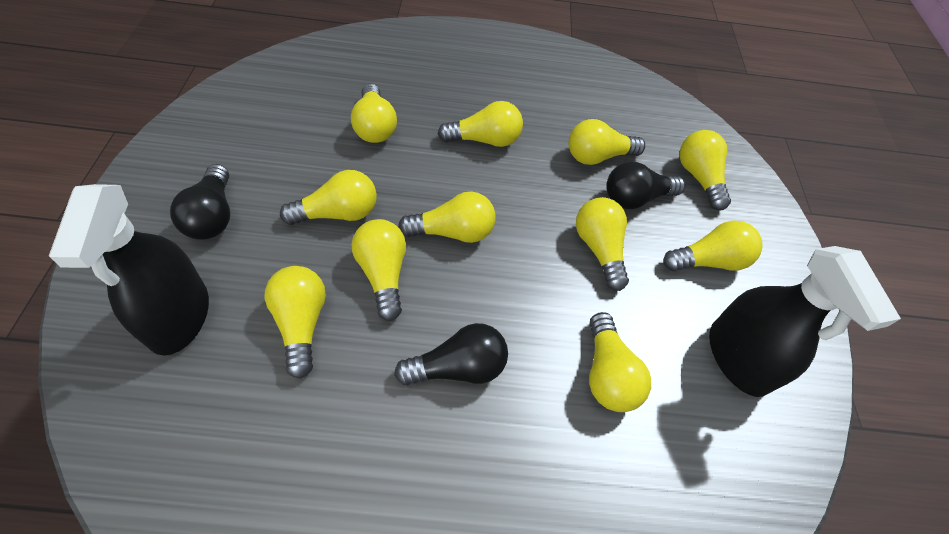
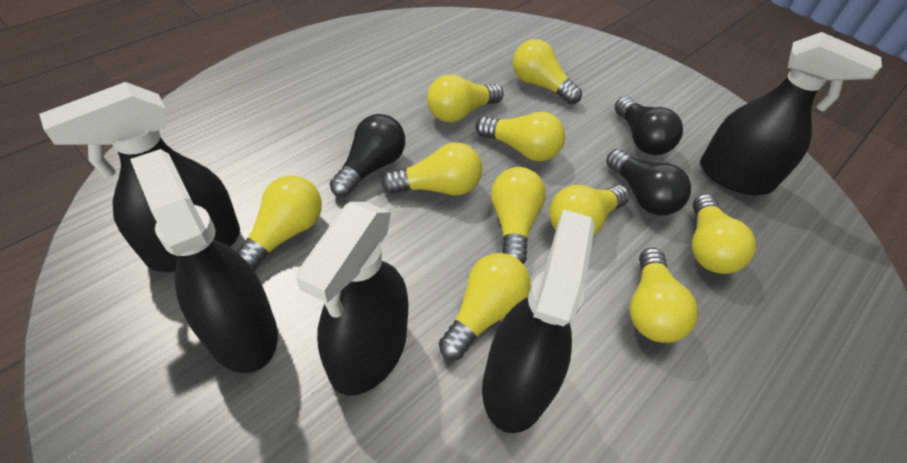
black spray bottle: [49,184,209,356] [709,246,901,397] = 2 -> [39,82,240,272] [130,149,278,373] [296,202,408,396] [482,209,595,433] [700,32,882,195] = 5
yellow light bulb: [265,266,326,379] [280,170,377,225] [351,84,397,143] [351,219,406,321] [398,192,495,243] [438,101,523,147] [569,119,645,165] [576,197,629,291] [589,312,651,412] [663,221,763,272] [679,130,731,210] = 11 -> [237,175,322,271] [381,142,482,196] [427,74,503,122] [439,253,531,360] [476,112,565,162] [491,167,546,264] [513,39,582,104] [549,185,630,236] [630,248,698,343] [692,194,756,274] = 10

